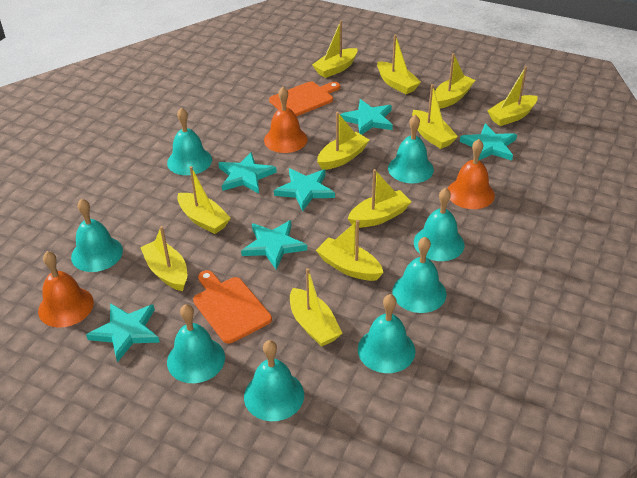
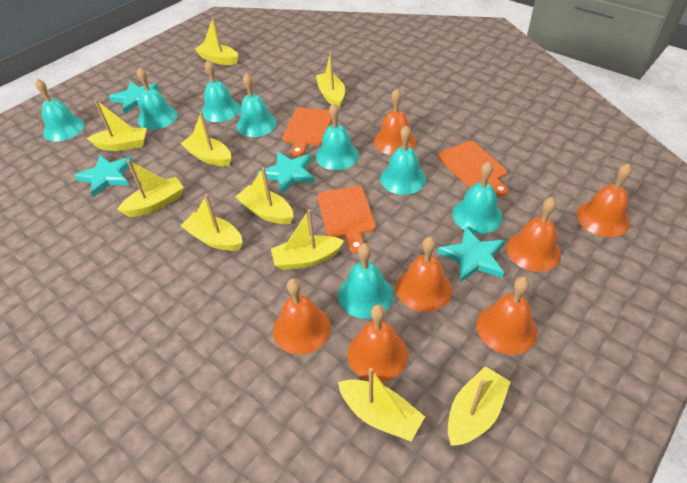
orange bell: [38,251,94,327] [264,87,307,153] [448,139,495,209] = 3 -> [273,278,331,355] [348,304,408,382] [374,88,416,155] [396,236,452,312] [477,277,537,355] [507,197,561,272] [577,163,632,237] = 7
orange cutting board: [193,270,272,344] [269,81,340,116] = 2 -> [282,108,332,157] [317,186,376,253] [438,141,508,196] = 3
turquoise star: [86,303,160,362] [218,152,277,193] [241,220,307,270] [274,168,335,212] [340,99,393,135] [460,123,517,161] = 6 -> [74,155,134,197] [109,81,159,114] [258,152,315,194] [438,226,505,283] = 4
yellow boat: [140,226,187,291] [177,166,231,234] [290,268,342,347] [312,20,357,78] [316,220,384,281] [317,112,369,170] [348,169,411,228] [377,35,421,94] [412,84,458,149] [435,53,475,109] [488,66,538,126] = 11 -> [87,99,147,151] [117,160,184,217] [180,112,231,167] [180,194,243,251] [195,17,238,65] [235,167,294,224] [271,209,344,270] [316,52,345,108] [338,368,425,441] [448,366,511,446] = 10

